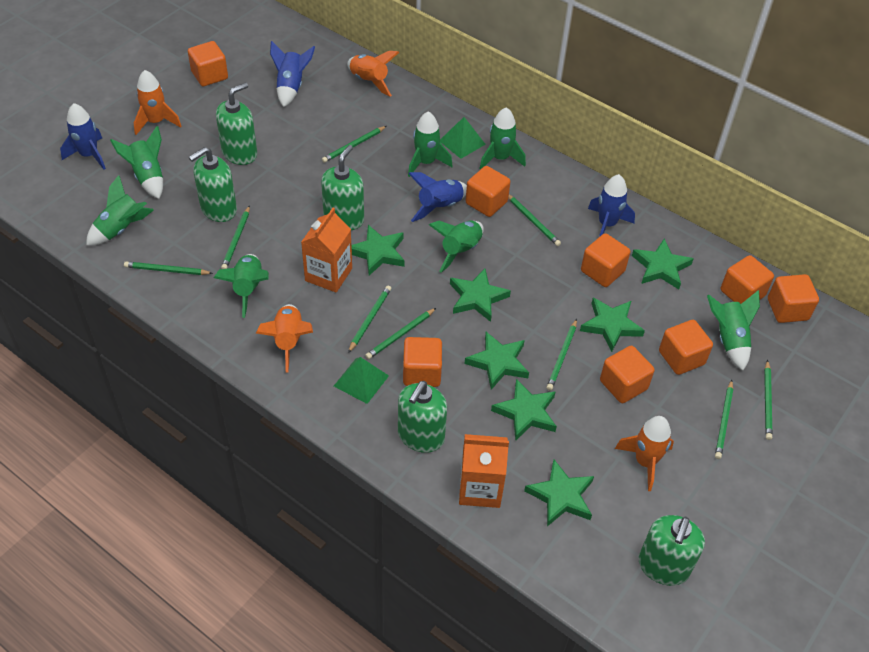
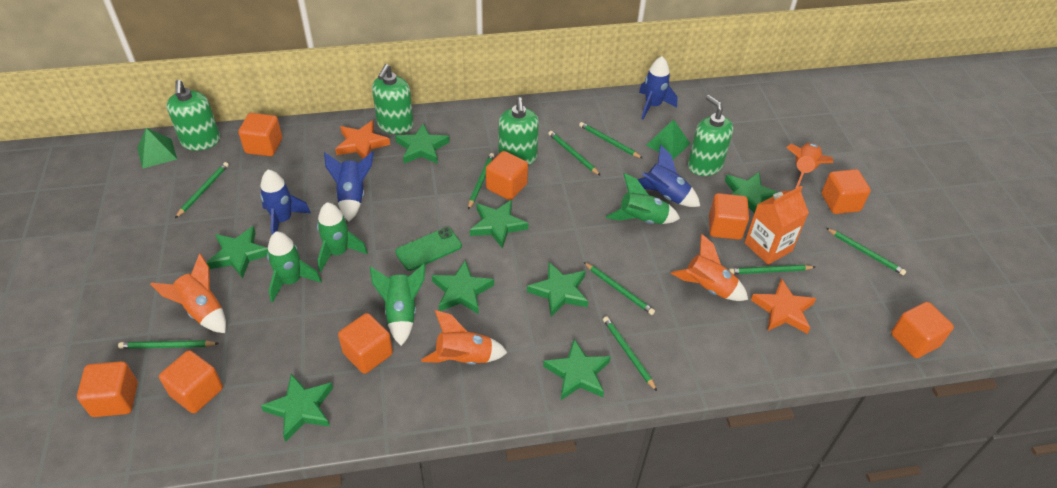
green phone: none = 0 -> [395,227,462,271] = 1
green rocket: [86,175,154,246] [110,126,163,199] [214,254,269,318] [408,112,452,177] [429,220,484,273] [479,107,526,170] [707,290,760,371] = 7 -> [267,232,322,302] [317,202,368,272] [370,264,426,346] [606,173,680,224] = 4
green soap dispenser: [189,147,237,222] [216,82,257,165] [321,145,364,230] [398,381,447,453] [638,515,705,586] = 5 -> [166,80,220,151] [372,64,414,134] [498,97,539,165] [688,95,733,176] = 4
green star: [351,225,405,276] [450,268,511,322] [465,332,529,390] [491,379,557,441] [524,460,594,526] [580,297,645,352] [632,239,693,289] = 7 -> [206,226,268,279] [261,374,333,442] [395,123,450,164] [432,260,494,314] [470,200,529,249] [527,262,588,317] [543,339,611,400] [725,172,778,213] = 8
orange carton: [301,208,352,292] [459,434,509,508] = 2 -> [744,186,809,265] = 1
orange star: none = 0 -> [335,120,390,159] [751,278,816,334] = 2

